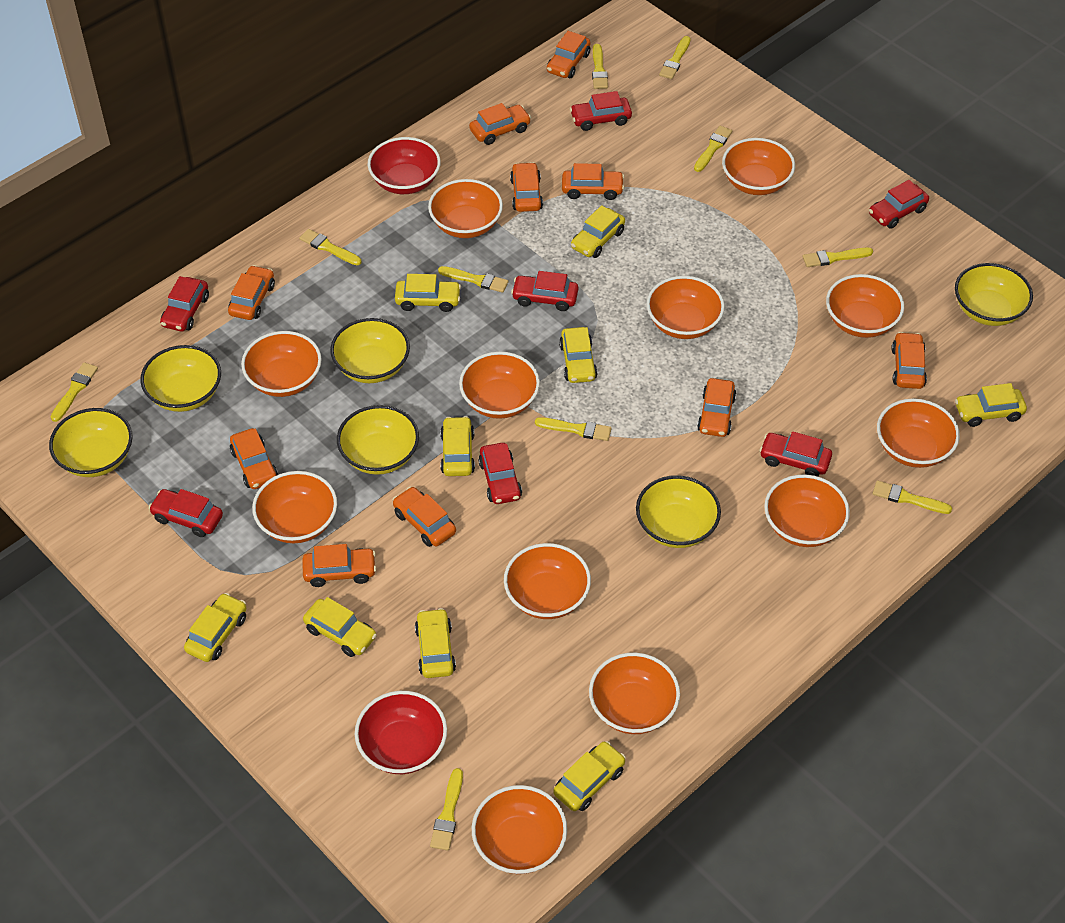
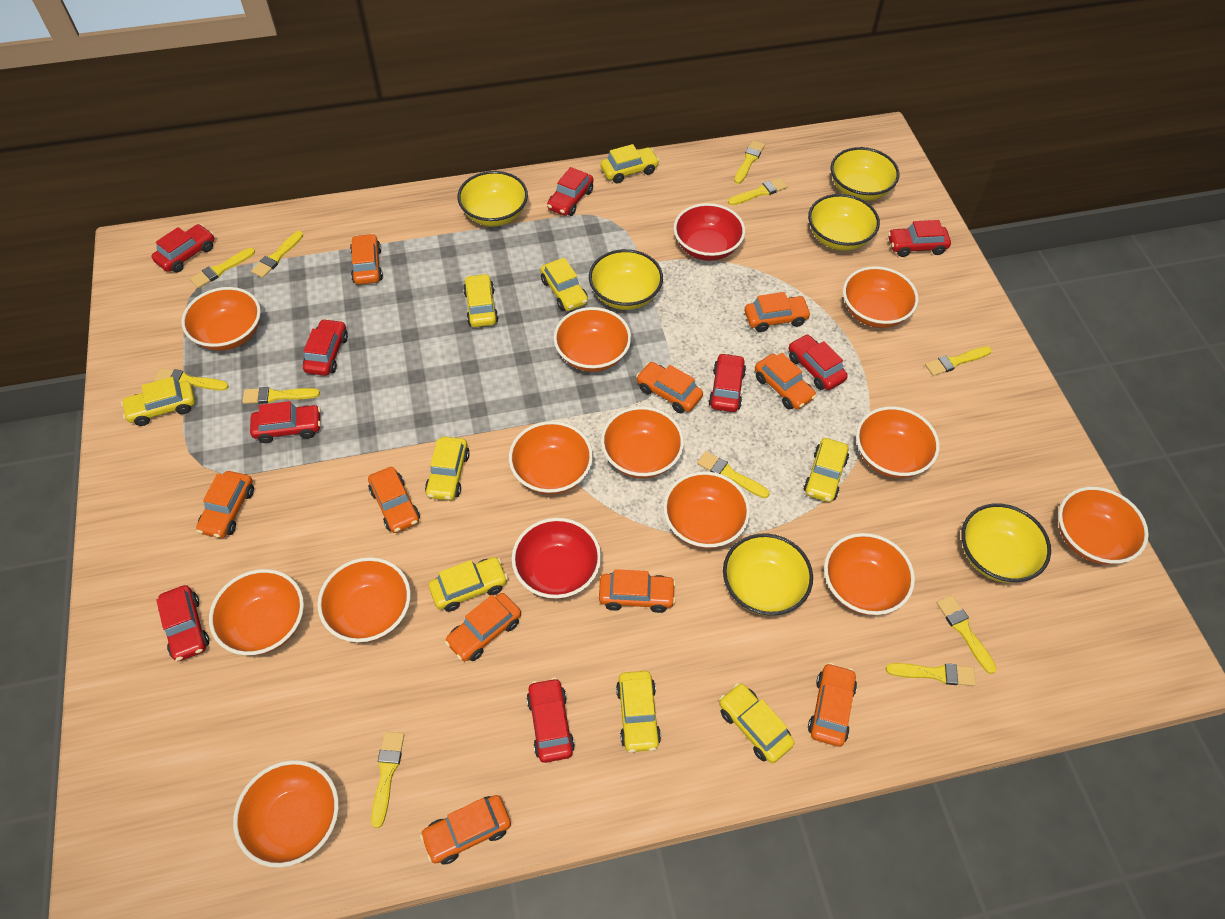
red car: [149,489,223,537] [160,276,209,332] [478,443,522,504] [511,271,578,311] [570,91,632,131] [760,431,832,477] [869,180,929,229] = 7 -> [152,224,214,273] [156,585,209,661] [250,401,321,443] [303,319,348,376] [526,678,575,763] [547,167,593,216] [708,353,746,412] [789,334,848,390] [888,220,951,257] = 9
yellow brush: [51,362,98,422] [299,229,361,265] [430,768,463,851] [438,266,508,293] [535,417,612,441] [592,44,608,89] [659,36,691,79] [694,126,732,172] [802,248,873,267] [873,481,952,514] = 10 -> [154,368,229,391] [190,248,255,288] [242,387,320,404] [251,231,303,278] [371,732,404,828] [697,451,770,498] [728,178,788,205] [734,140,765,184] [886,663,976,686] [925,346,992,376] [937,595,997,674] = 11

